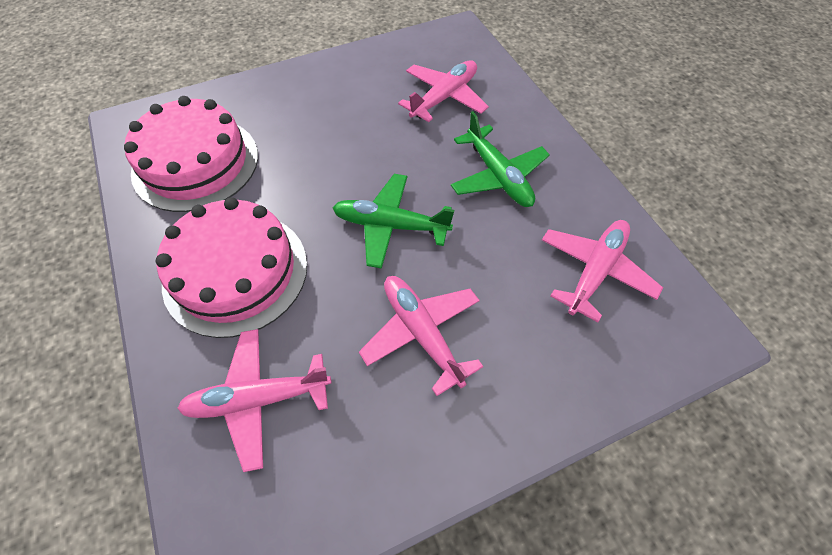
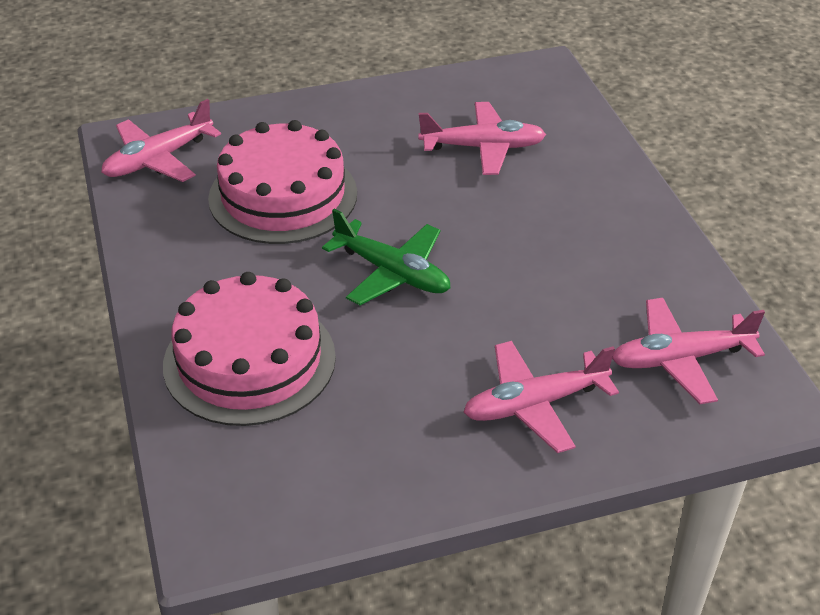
green plane: [333,174,454,269] [451,111,550,207] = 2 -> [322,209,450,305] = 1

